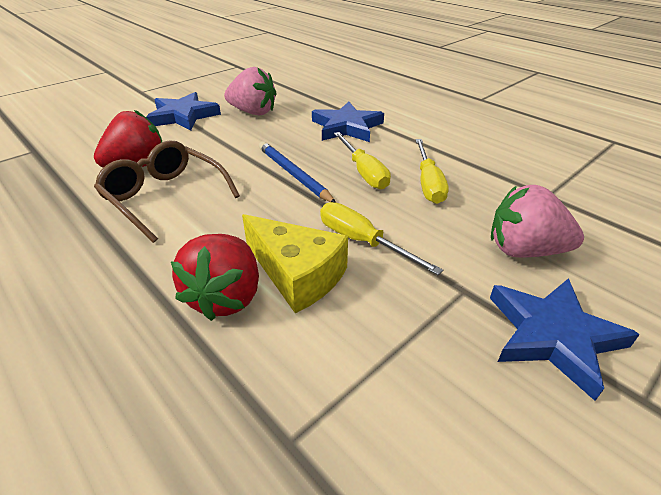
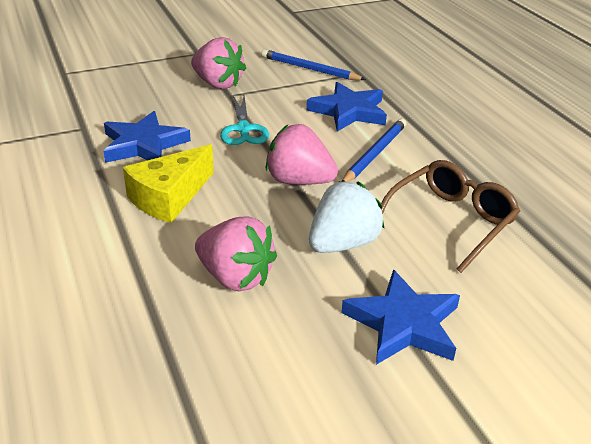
blue pencil: [259,142,336,203] = 1 -> [261,49,366,80] [342,119,406,182] = 2
pink strawberry: [224,67,277,115] [491,185,584,258] = 2 -> [191,37,246,89] [195,216,277,292] [266,124,338,185] = 3
red strawberry: [94,110,162,168] [171,234,259,321] = 2 -> none = 0
turquoise scissors: none = 0 -> [220,95,269,145] = 1
white strawberry: none = 0 -> [309,181,385,253] = 1
yellow screwdriver: [320,202,443,275] [334,132,391,189] [415,139,449,204] = 3 -> none = 0

